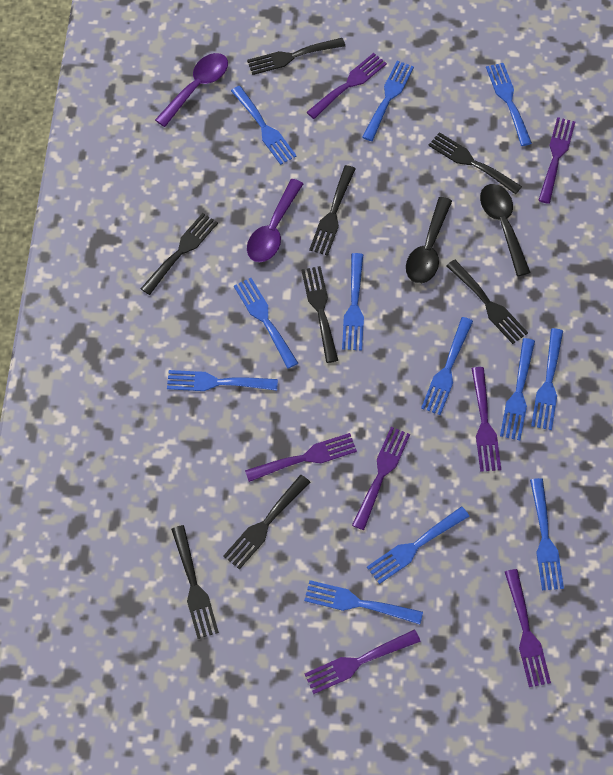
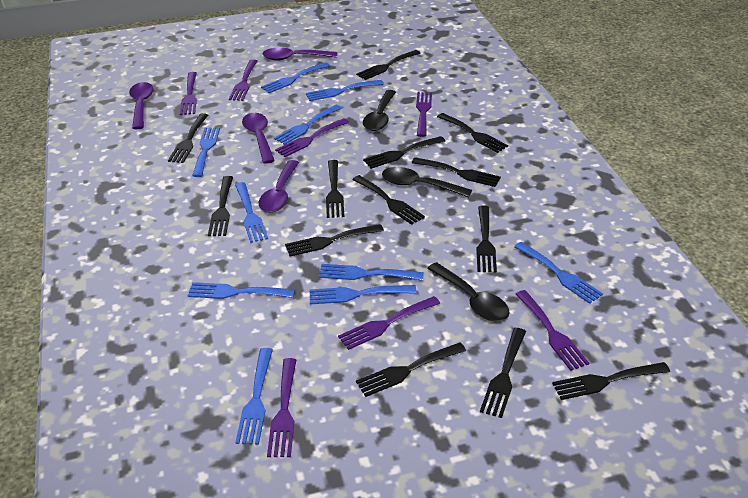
black fork: [141,213,218,295] [171,525,219,639] [223,475,310,570] [247,38,345,75] [301,266,338,363] [309,165,356,256] [428,132,522,194] [446,260,528,344] = 8 -> [168,113,208,163] [208,176,233,236] [285,224,384,257] [326,160,344,218] [352,175,425,225] [356,50,420,80] [356,342,466,397] [363,136,445,169] [412,157,501,187] [437,113,508,153] [476,206,497,273] [480,328,526,418] [552,362,670,400] = 13
black spoon: [406,197,452,284] [480,184,531,276] = 2 -> [363,90,396,131] [382,167,472,198] [427,262,510,321] = 3
blue fork: [167,370,278,391] [231,86,297,165] [234,278,298,369] [304,580,423,624] [342,253,364,351] [362,61,414,141] [367,506,469,584] [421,317,473,415] [486,63,532,146] [500,338,535,440] [530,478,564,590] [531,328,563,430] = 12 -> [187,282,295,299] [192,127,220,177] [235,182,268,243] [235,348,273,445] [261,62,330,93] [274,105,342,145] [306,80,384,101] [310,285,417,304] [319,264,424,281] [514,242,603,304] = 10
purple spoon: [155,53,228,127] [247,179,303,262] = 2 -> [129,82,154,129] [242,113,275,164] [259,160,299,213] [262,47,337,61] = 4

